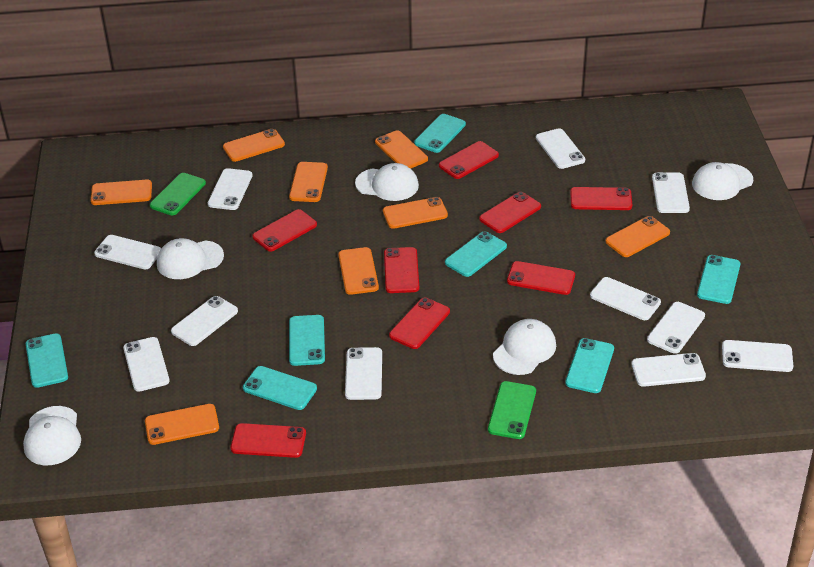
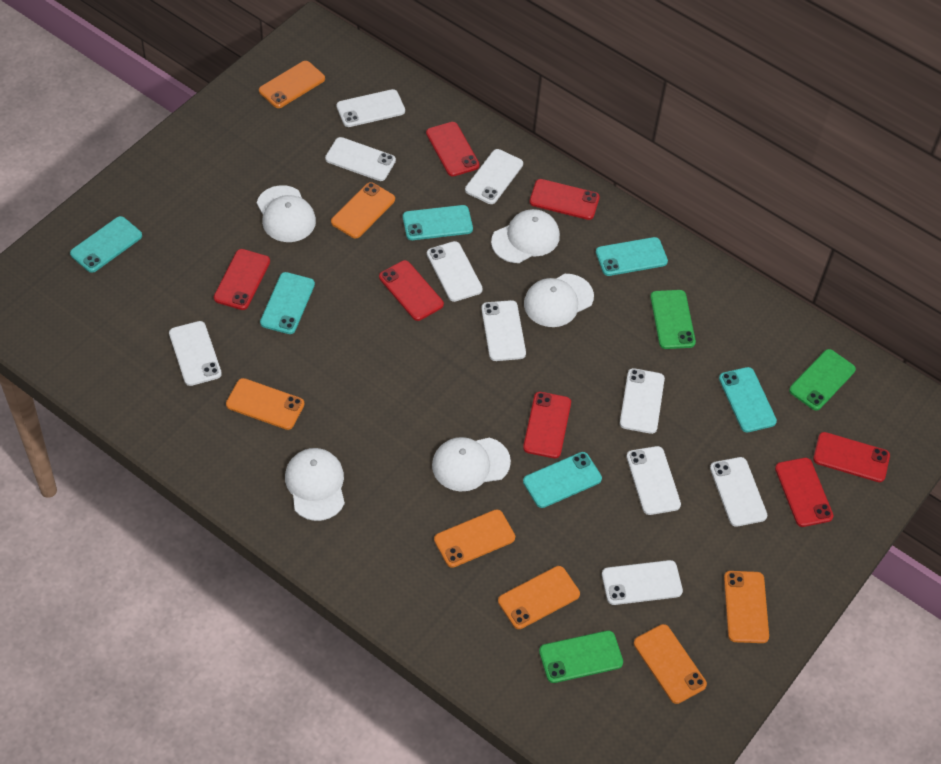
green phone: [150,173,206,215] [488,381,536,439] = 2 -> [539,630,623,683] [650,290,696,349] [789,349,856,411] = 3
orange phone: [91,180,152,205] [145,404,219,445] [223,129,285,162] [289,162,328,202] [338,247,379,295] [375,130,428,169] [383,197,448,229] [605,216,670,257] = 8 -> [226,378,304,430] [259,61,325,108] [331,182,395,238] [434,509,515,568] [498,566,580,629] [634,624,707,704] [724,571,769,643] = 7
red phone: [231,423,306,458] [252,209,317,252] [384,247,419,293] [389,298,450,349] [439,141,499,179] [479,192,541,233] [507,261,575,295] [570,187,632,210] = 8 -> [214,249,270,310] [379,260,444,321] [426,122,480,176] [523,392,571,458] [529,179,600,220] [775,458,833,527] [813,432,890,482] = 7
turquoise phone: [26,333,68,388] [243,366,317,410] [289,315,325,366] [414,114,466,153] [445,231,507,277] [565,338,614,393] [697,255,740,304] = 7 -> [70,216,142,273] [260,272,315,334] [403,205,473,240] [523,452,602,508] [596,237,668,276] [719,367,777,432] = 6
white phone: [94,235,161,269] [123,337,170,392] [171,296,238,346] [208,168,253,210] [345,347,382,400] [536,128,585,169] [590,277,661,320] [631,353,706,387] [647,302,705,354] [652,172,690,213] [722,340,793,372] = 11 -> [169,321,222,386] [325,137,396,181] [336,89,405,127] [427,241,483,302] [465,149,523,204] [481,300,526,361] [602,560,683,605] [620,368,665,434] [626,446,681,515] [710,457,768,527] = 10

